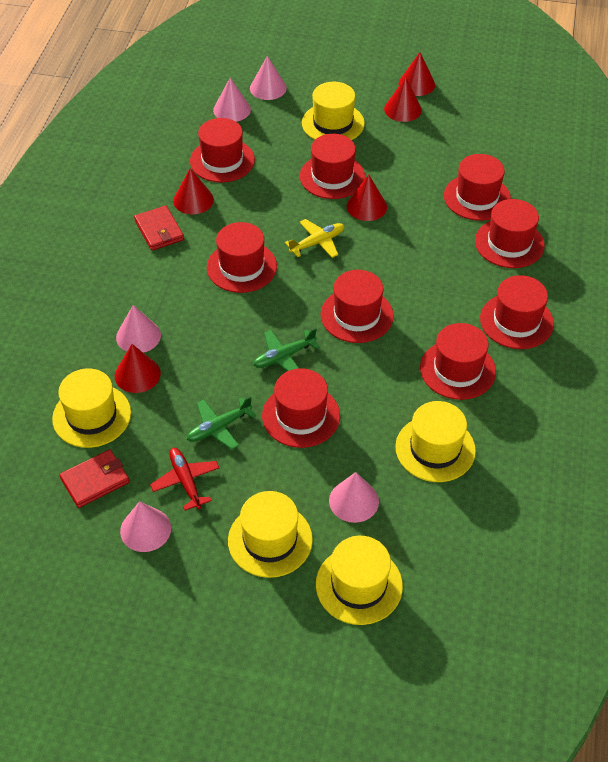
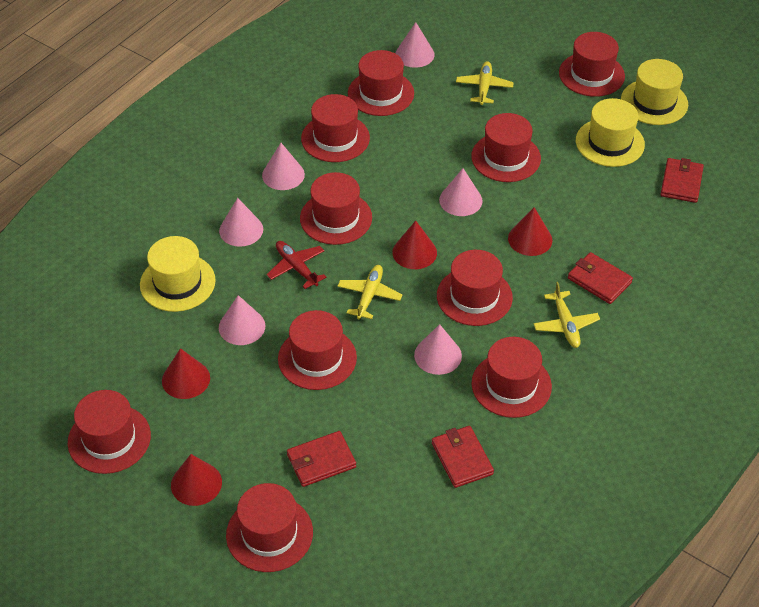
green plane: [187,396,256,449] [253,328,320,371] = 2 -> none = 0
pink cone: [116,305,161,353] [120,501,171,552] [213,78,251,122] [250,56,287,100] [329,472,379,523] = 5 -> [219,198,263,247] [219,295,265,345] [262,143,305,190] [395,22,435,68] [414,324,462,375] [439,168,483,216] = 6
red cone: [115,344,161,393] [173,168,214,214] [347,175,387,221] [384,77,422,122] [399,52,435,96] = 5 -> [162,348,210,399] [171,454,222,506] [392,220,437,269] [508,207,552,256] = 4
red hat: [190,118,255,183] [207,222,277,293] [262,368,340,448] [300,134,365,199] [321,270,394,343] [420,323,496,400] [444,154,511,221] [475,199,545,268] [480,275,554,349] = 9 -> [68,390,151,474] [226,483,313,572] [278,310,357,390] [300,172,372,245] [301,94,370,162] [348,50,414,116] [437,250,513,326] [471,113,541,182] [472,337,552,418] [559,32,625,97] = 10
red wallet: [60,450,130,508] [134,206,184,251] = 2 -> [287,431,356,487] [432,426,494,488] [568,252,633,304] [660,158,704,203] = 4
yellow hat: [52,368,131,448] [228,491,313,578] [302,82,365,140] [316,536,403,625] [395,401,476,482] = 5 -> [140,236,216,312] [576,98,645,167] [621,59,688,125] = 3
yellow plane: [285,219,344,258] = 1 -> [337,265,403,319] [456,61,514,105] [534,282,600,348] = 3

